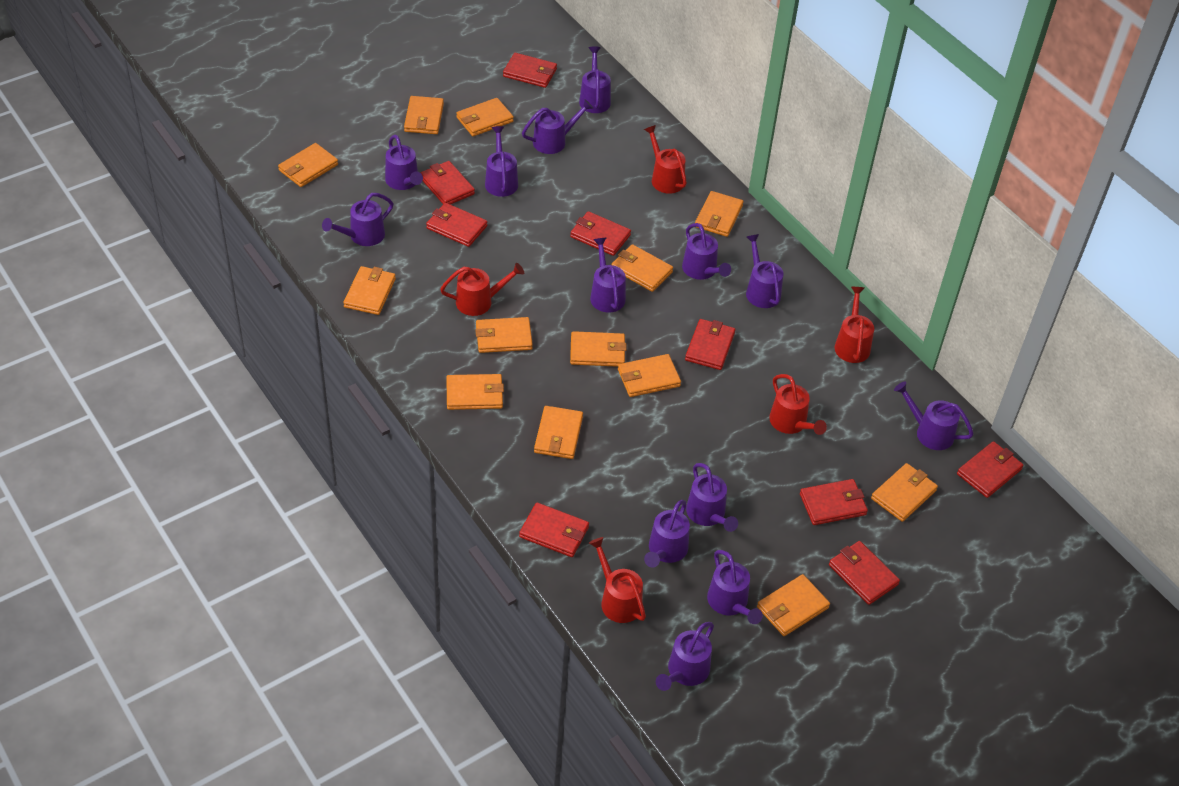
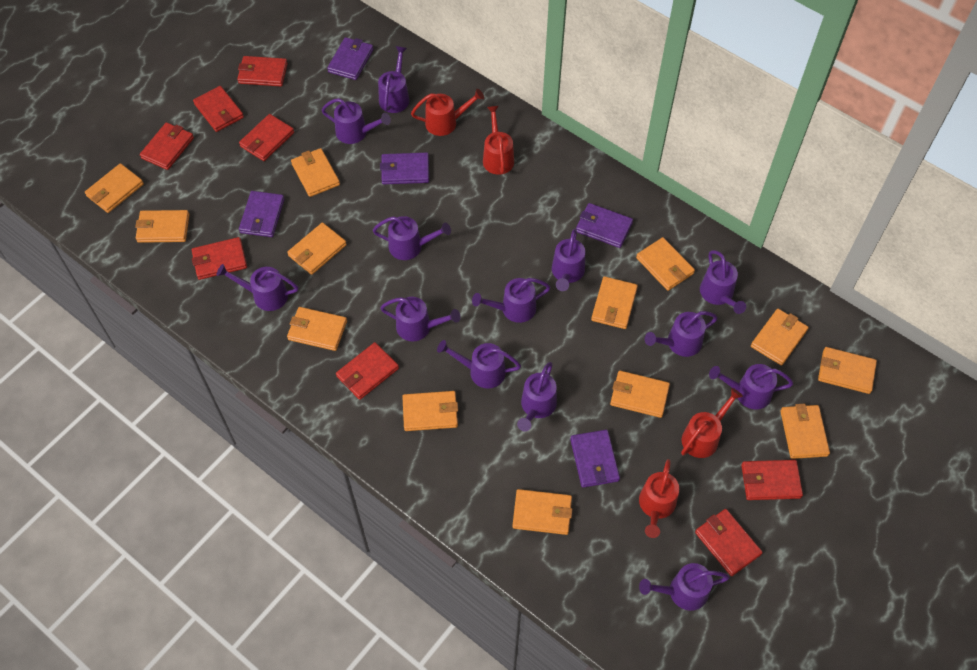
purple wallet: none = 0 -> [239,191,285,237] [327,37,373,80] [380,153,429,184] [570,430,620,488] [576,203,633,248] = 5
red wallet: [420,161,475,204] [426,203,487,247] [503,53,557,88] [519,503,589,557] [570,211,631,256] [685,319,735,370] [800,479,868,525] [829,541,900,605] [957,441,1024,498] = 9 -> [140,122,194,170] [192,237,247,280] [193,86,244,132] [237,56,288,86] [239,114,294,161] [336,342,399,400] [695,509,763,576] [741,460,803,500] = 8
red watering can: [440,263,524,316] [589,537,646,623] [644,125,687,194] [769,374,827,435] [835,287,874,363] = 5 -> [411,89,484,136] [483,106,514,175] [639,459,679,538] [681,388,743,458] = 4

